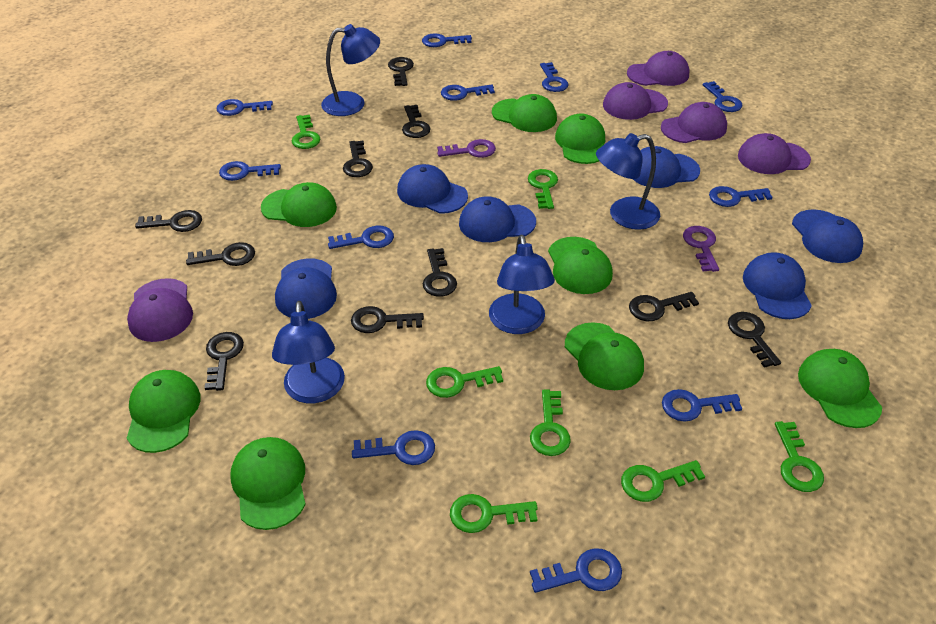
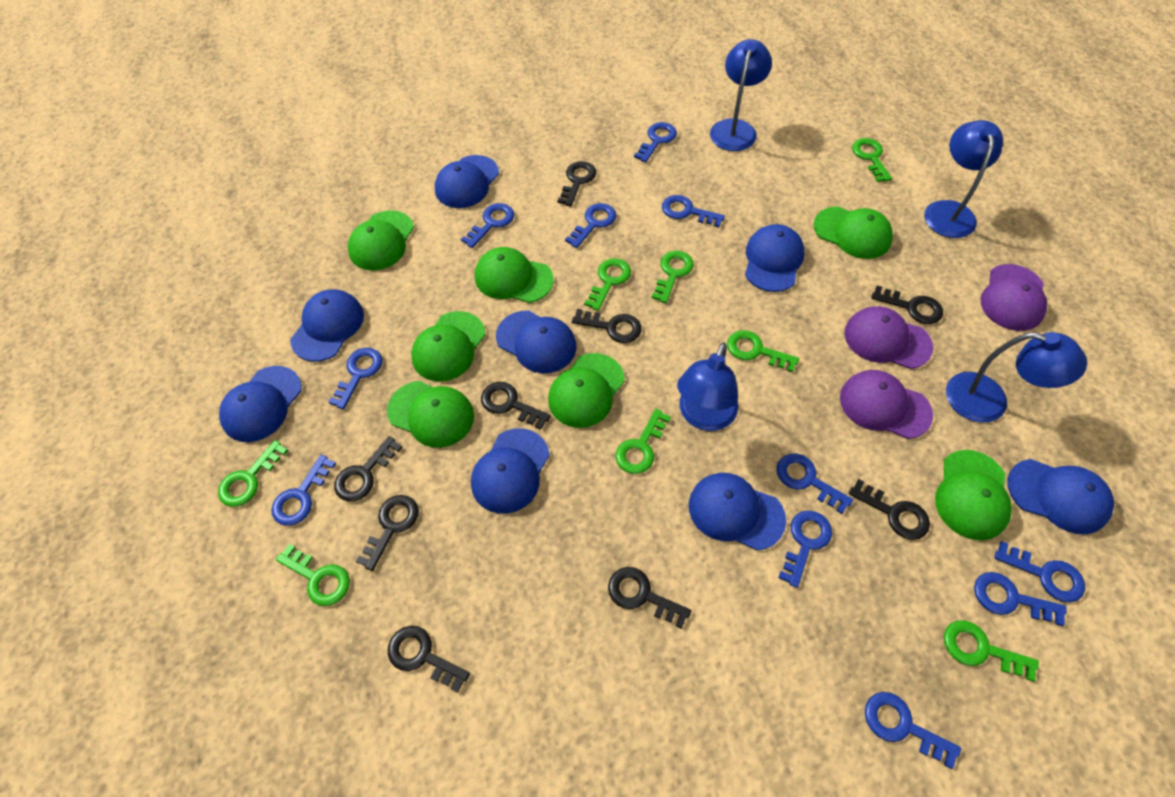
black key: [135,210,202,232] [186,242,255,266] [205,332,244,391] [343,141,373,177] [351,306,424,333] [388,57,414,86] [402,105,431,138] [423,248,457,297] [629,292,699,321] [728,312,781,368] = 10 -> [334,436,402,501] [356,495,419,571] [388,626,470,693] [481,382,551,430] [558,161,596,206] [572,309,642,343] [608,567,692,629] [849,479,930,540] [871,285,943,324] = 9
blue cap: [275,258,337,319] [397,164,468,214] [459,196,536,242] [633,146,700,188] [743,252,812,319] [792,209,863,263] = 6 -> [219,366,302,442] [290,290,364,362] [435,155,499,208] [471,428,550,514] [496,311,577,373] [689,473,786,551] [745,224,805,292] [1008,459,1114,534] = 8
green cap: [127,370,200,453] [230,437,306,530] [261,182,337,227] [492,94,557,132] [548,237,613,294] [555,114,605,164] [565,322,644,390] [798,349,882,428] = 8 -> [348,210,414,271] [387,381,474,448] [411,311,485,382] [475,247,554,303] [548,353,625,428] [814,206,893,259] [935,450,1012,540] = 7
green key: [292,115,320,149] [426,366,503,398] [450,494,538,533] [528,169,558,209] [530,390,571,456] [621,460,705,502] [775,421,824,492] = 7 -> [218,440,288,507] [276,544,350,606] [584,258,631,311] [615,409,671,474] [652,251,694,303] [727,330,799,372] [852,138,892,182] [944,620,1039,682] = 8
purple cap: [127,278,193,342] [603,82,668,120] [627,51,690,86] [661,102,727,143] [738,133,811,174] = 5 -> [840,370,933,439] [844,306,933,369] [981,264,1047,331] = 3
purple key: [437,139,496,158] [683,226,719,272] = 2 -> none = 0

